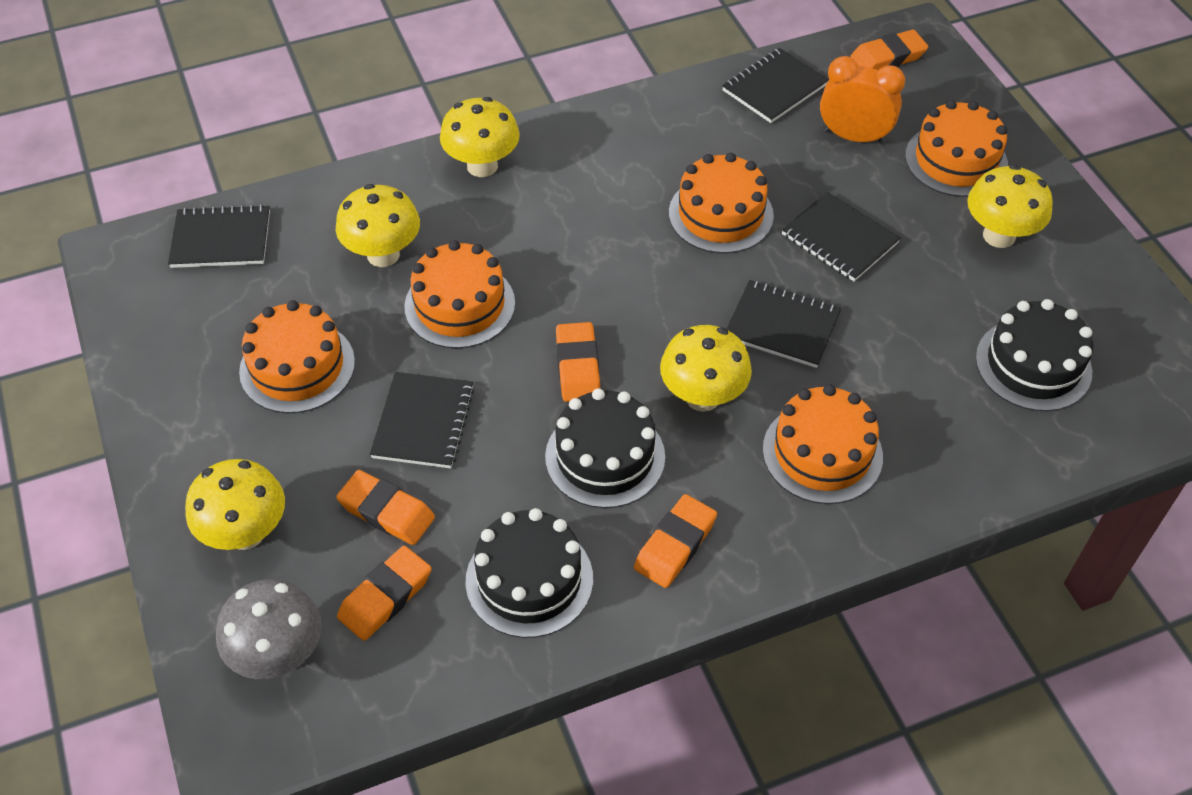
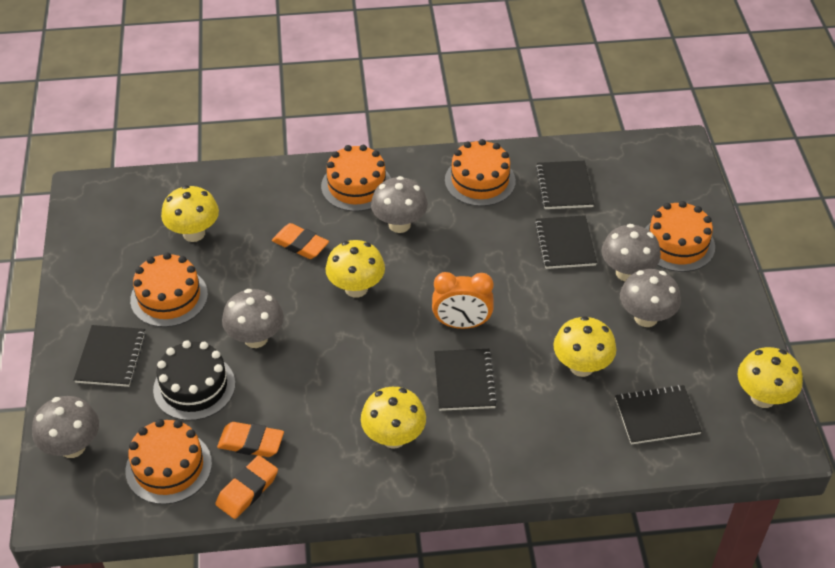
black cake: [465,508,593,638] [545,388,665,508] [976,299,1093,411] = 3 -> [153,340,235,421] = 1
grey mushroom: [216,579,322,679] = 1 -> [32,396,99,458] [222,289,284,348] [371,176,428,233] [601,224,661,281] [620,269,681,327] = 5
orange eraser: [336,470,435,545] [337,546,431,641] [556,322,600,402] [634,494,717,588] [850,29,928,70] = 5 -> [216,455,278,519] [217,422,284,457] [272,223,329,259] = 3

